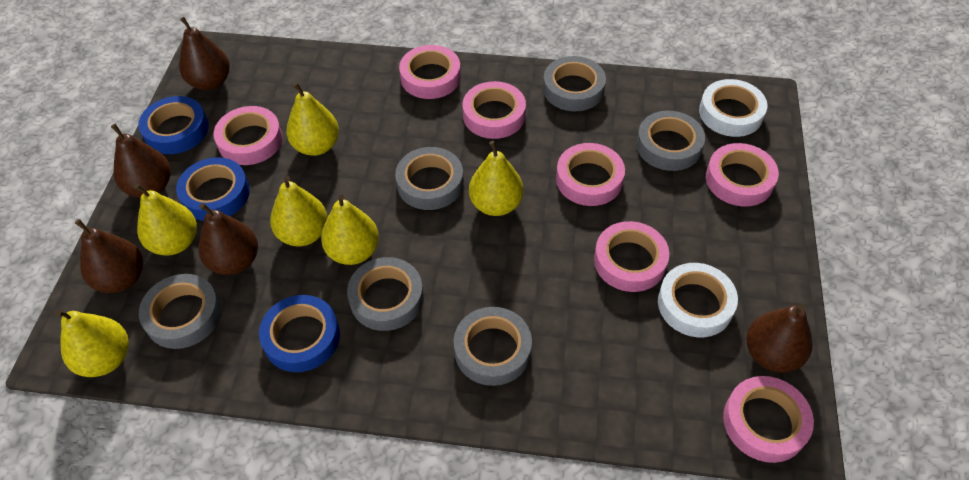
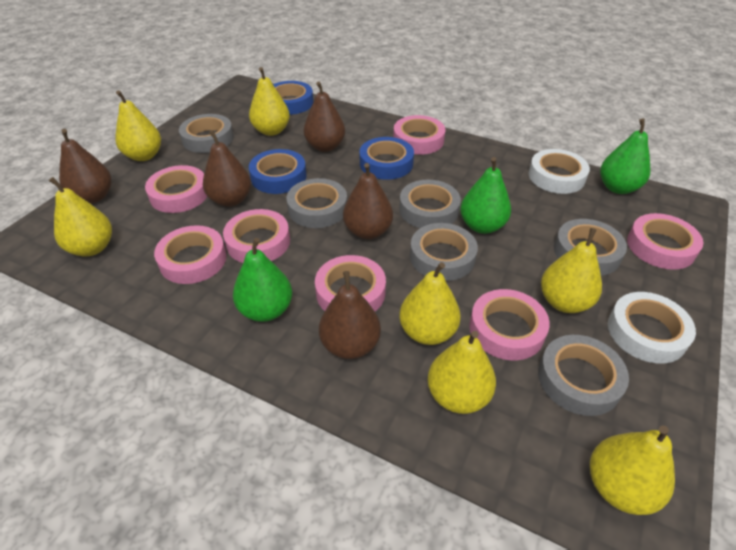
green pear: none = 0 -> [233,238,292,322] [460,157,511,234] [600,119,651,194] = 3
yellow pear: [55,310,129,377] [134,184,197,256] [270,176,328,247] [286,82,339,156] [321,195,379,265] [469,141,524,216] = 6 -> [49,177,112,257] [115,91,161,161] [249,67,290,136] [399,262,461,345] [427,331,496,414] [541,228,602,313] [590,425,675,515] = 7

